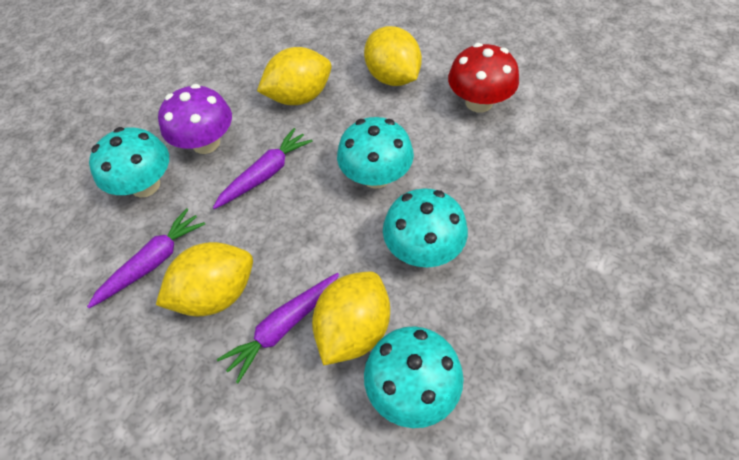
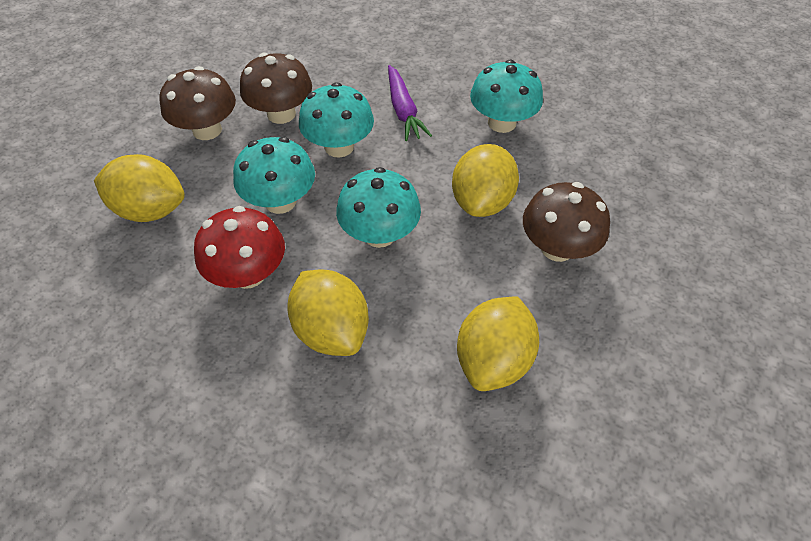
brown mushroom: none = 0 -> [159,66,236,140] [240,53,312,124] [523,182,610,262] = 3
purple carrot: [87,208,205,308] [213,128,313,209] [217,273,339,383] = 3 -> [388,65,432,141] = 1
purple mushroom: [158,84,232,154] = 1 -> none = 0

